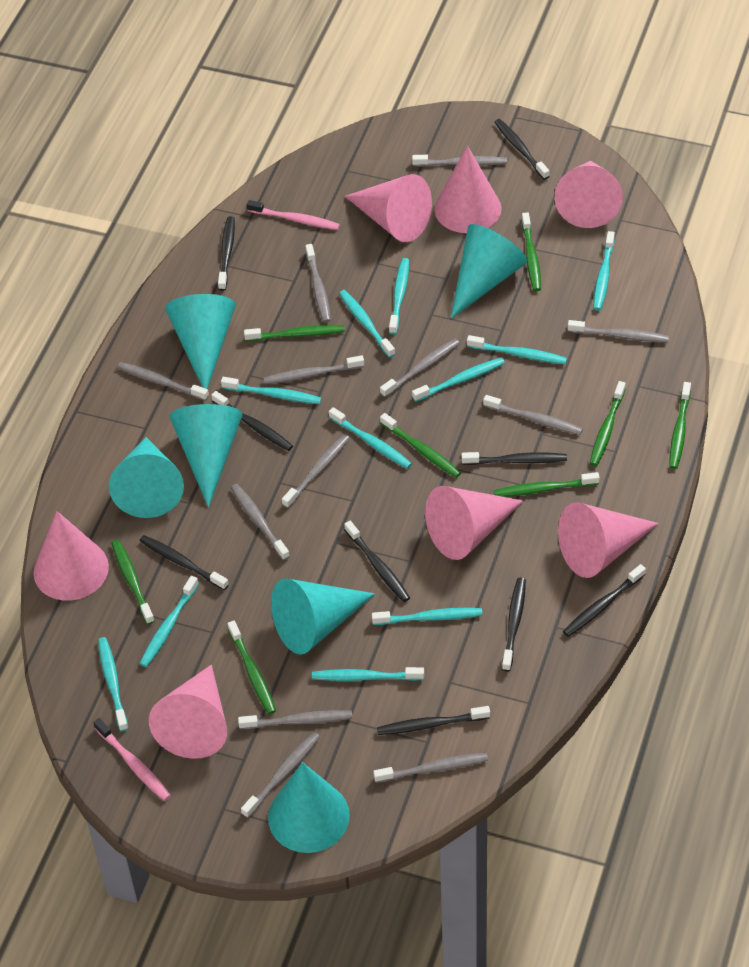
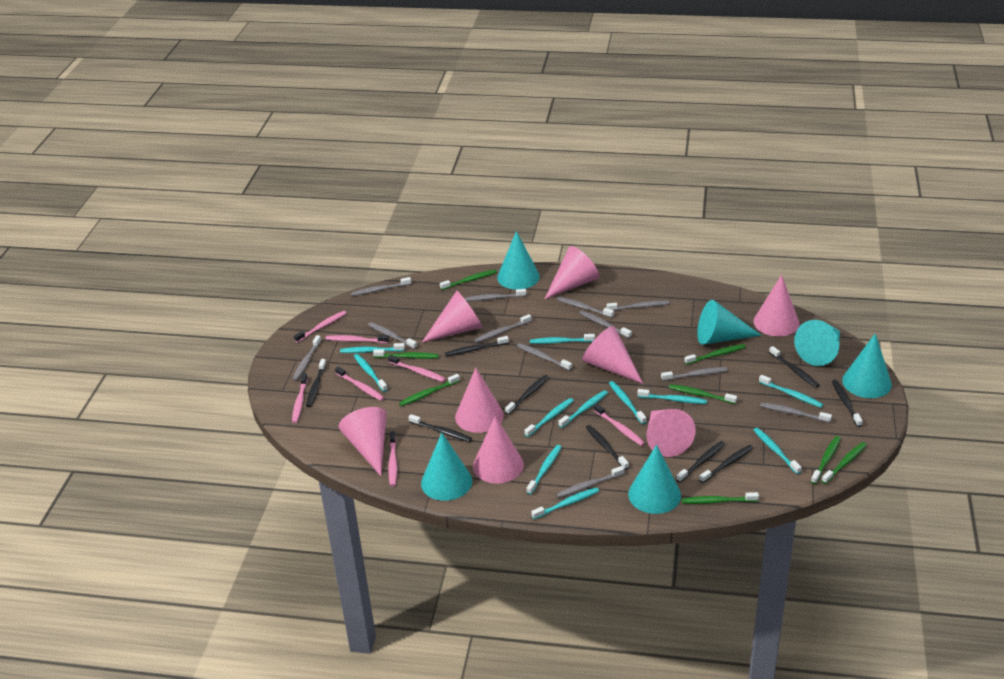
pink cone: [33,511,109,601] [149,665,227,759] [345,174,432,242] [425,486,523,560] [434,146,501,233] [554,161,623,228] [558,502,659,578] = 7 -> [339,407,386,476] [422,291,482,343] [455,368,504,433] [473,416,524,484] [545,246,599,299] [582,326,643,384] [647,409,696,457] [754,275,799,337] = 8
pink toothbrush: [93,718,171,801] [247,200,340,230] = 2 -> [292,373,308,423] [294,311,346,343] [326,335,389,343] [335,366,384,401] [388,355,446,382] [388,431,397,486] [594,404,645,446] = 7

